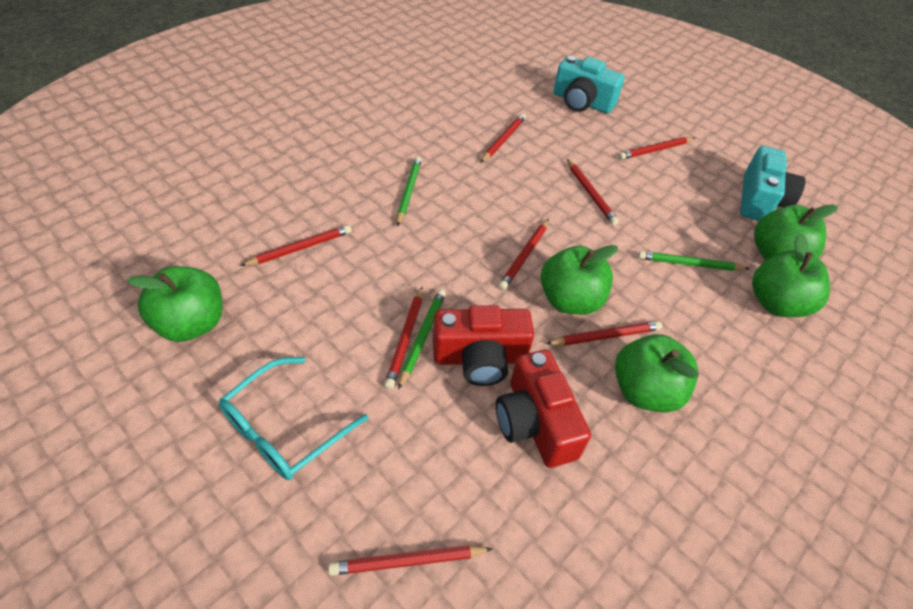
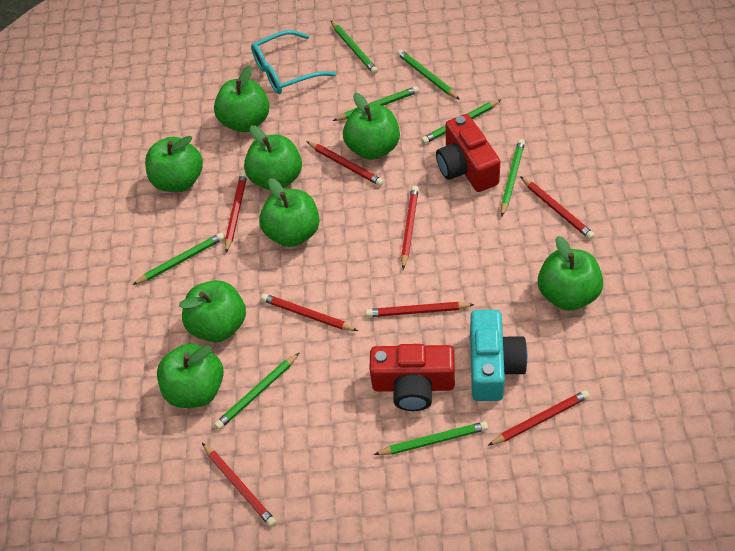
green apple: [127,266,222,342] [541,245,618,315] [615,334,699,413] [752,233,830,317] [754,204,838,260] = 5 -> [145,136,203,192] [157,343,224,408] [179,280,246,342] [214,66,269,132] [244,126,302,190] [259,178,320,247] [343,93,400,160] [538,236,603,311] = 8
green pencil: [397,156,422,226] [398,289,446,390] [638,251,750,271] = 3 -> [132,233,224,285] [215,352,300,429] [331,21,378,74] [333,86,419,121] [374,421,488,455] [397,49,460,100] [421,99,502,144] [501,139,525,217] = 8
turquoise camera: [553,56,625,113] [740,146,806,221] = 2 -> [470,310,528,401] = 1

